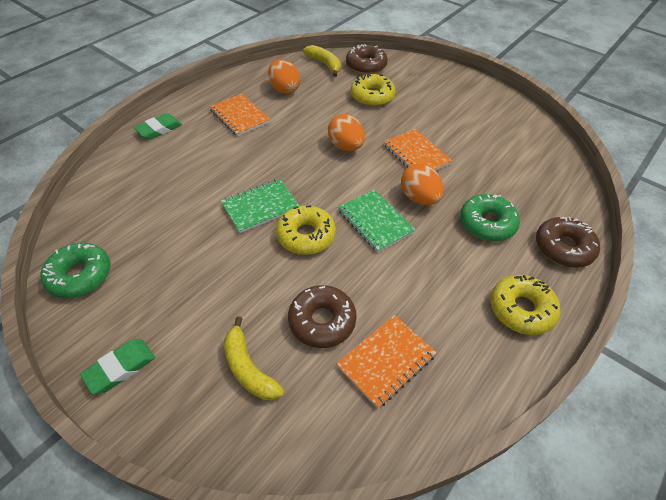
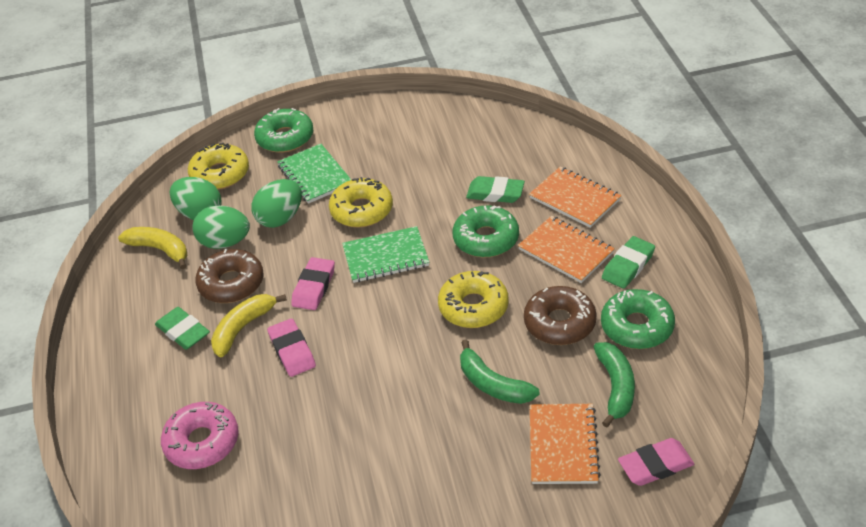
brown donut: [288,285,357,348] [346,44,388,74] [536,217,600,268] = 3 -> [195,249,264,303] [524,286,597,345] = 2
green banana: none = 0 -> [460,340,540,404] [594,342,635,428] = 2
green donut: [40,243,111,298] [460,194,520,241] = 2 -> [254,108,313,153] [453,205,519,258] [601,289,675,349] = 3
green egg: none = 0 -> [170,177,222,220] [192,205,250,249] [251,179,302,228] = 3
green eraser: [80,340,155,394] [134,113,182,140] = 2 -> [155,307,210,350] [466,176,525,203] [602,236,655,289] = 3
orange egg: [268,59,300,94] [328,114,365,151] [401,164,444,205] = 3 -> none = 0
pink donut: none = 0 -> [161,402,239,469] = 1
pink eraser: none = 0 -> [267,318,316,377] [291,257,335,310] [618,438,694,486] = 3

